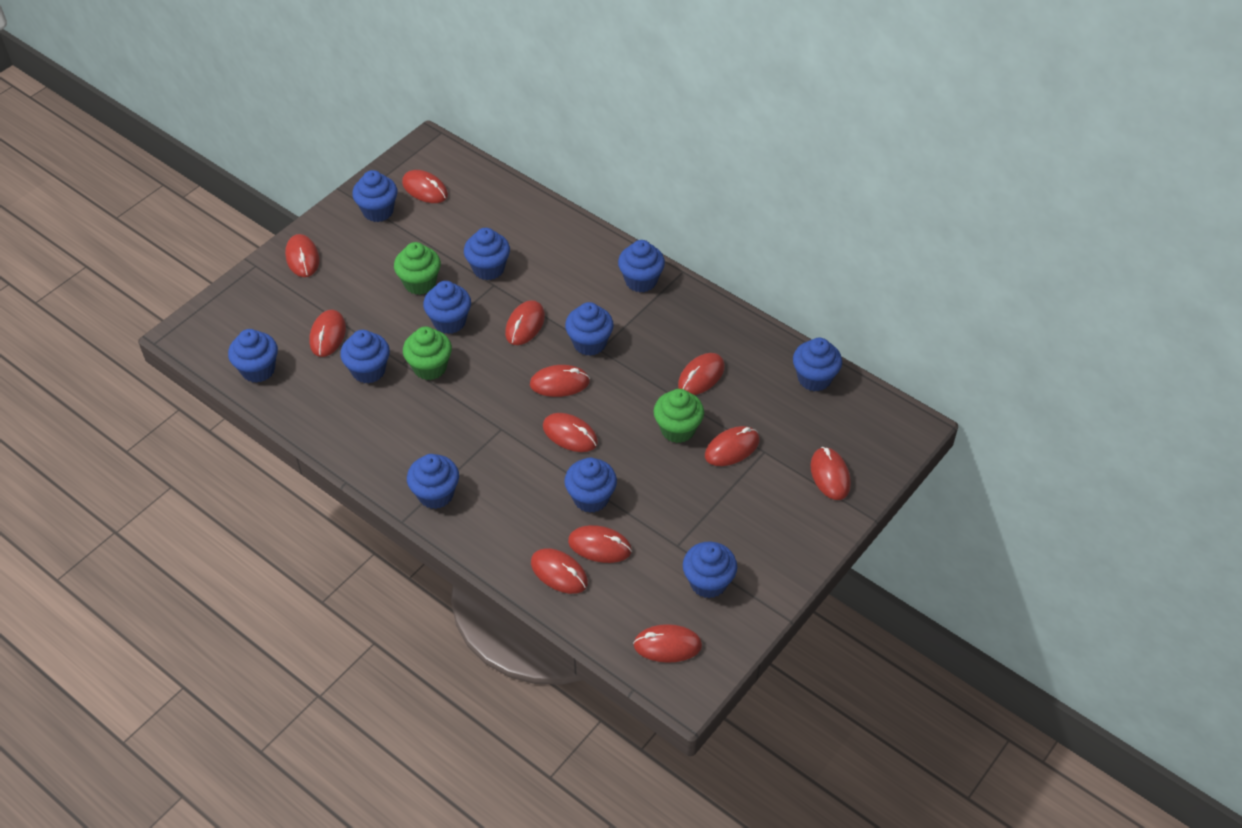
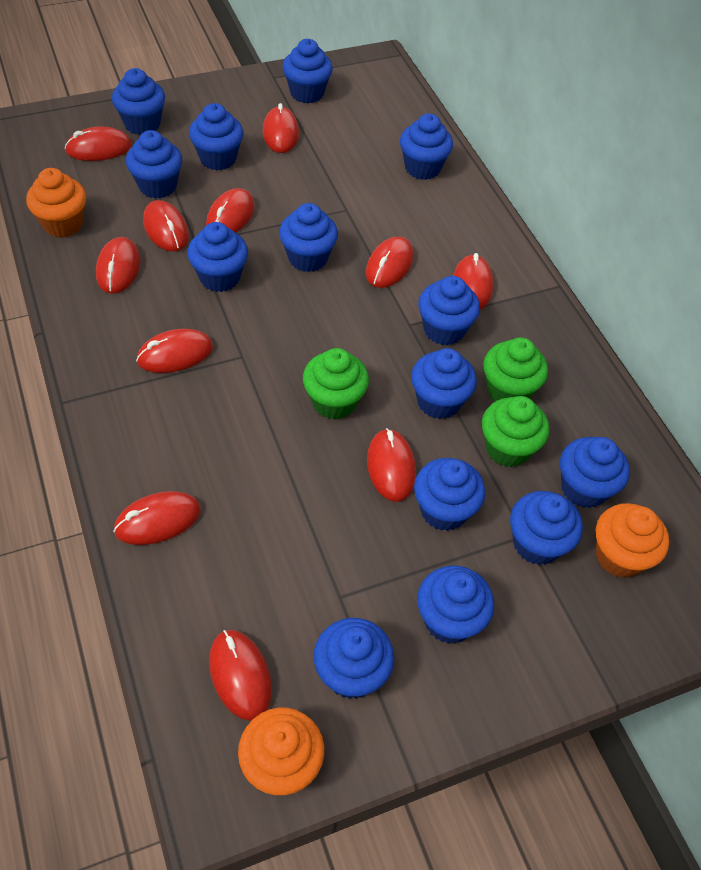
blue cupcake: [228,329,278,383] [340,330,390,384] [352,170,397,222] [407,454,459,509] [423,281,471,334] [464,228,510,280] [564,458,617,513] [565,302,614,356] [618,240,665,292] [683,541,737,598] [793,338,842,392] = 11 -> [112,68,165,135] [126,130,182,199] [187,222,248,292] [189,103,243,170] [279,203,338,272] [282,39,333,103] [314,618,394,699] [400,114,453,180] [411,348,477,419] [414,458,485,531] [417,565,494,644] [418,276,480,345] [510,491,583,565] [560,437,630,508] = 14
orange cupcake: none = 0 -> [26,168,86,238] [238,707,324,795] [596,503,669,578] = 3
red mouse: [285,234,319,277] [309,310,346,357] [402,170,448,203] [505,300,545,345] [530,365,590,397] [531,548,588,594] [543,413,598,452] [568,525,632,563] [633,624,702,663] [678,353,725,395] [705,426,759,466] [811,447,851,500] = 12 -> [65,126,132,161] [96,237,140,294] [113,491,201,545] [136,329,213,373] [143,200,189,252] [206,188,255,233] [209,630,272,721] [263,103,299,153] [366,237,414,288] [367,428,416,502] [453,253,494,309] = 11

